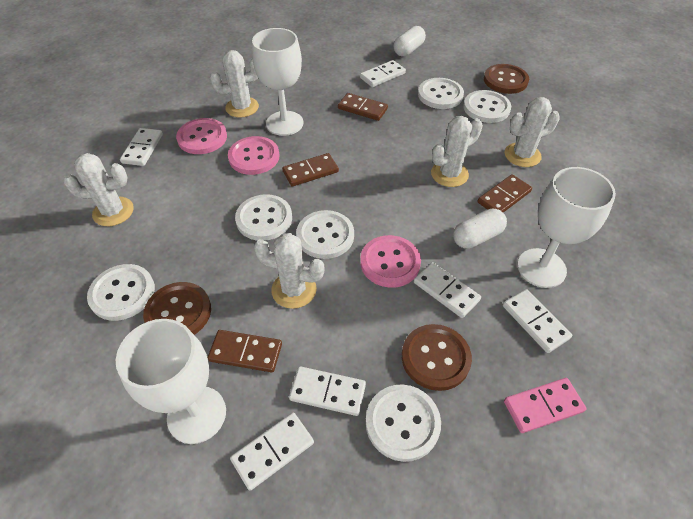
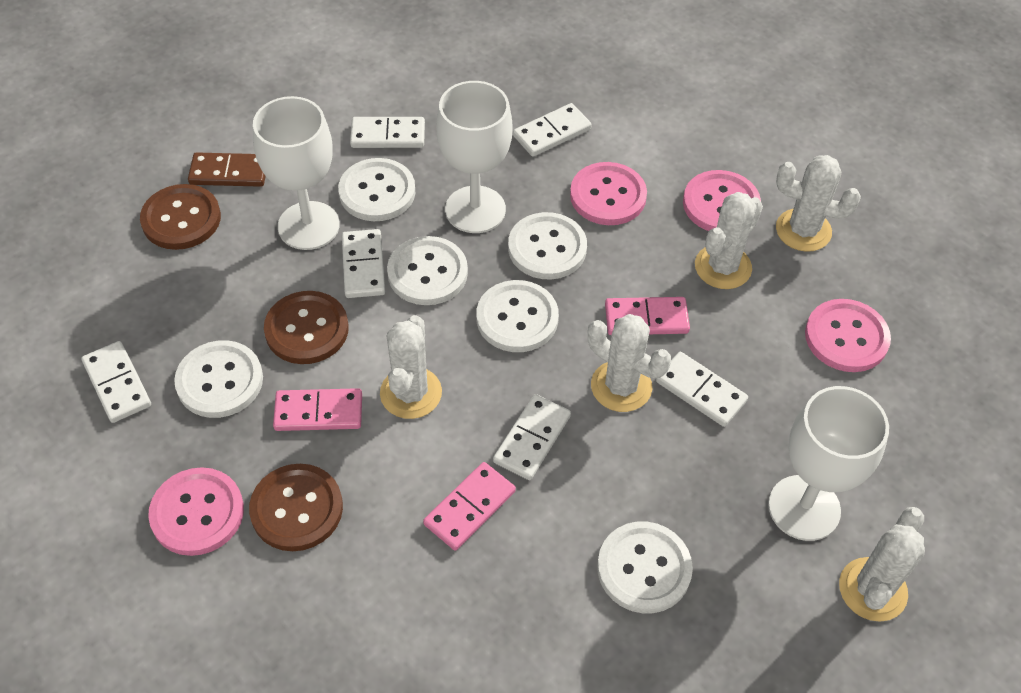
brown domino: [208,330,282,372] [282,153,339,187] [338,93,388,121] [478,174,532,213] = 4 -> [188,152,266,187] = 1
pink button: [176,118,227,154] [228,136,279,175] [360,235,421,288] = 3 -> [148,467,244,556] [570,162,647,225] [683,170,761,231] [805,299,891,372] = 4
pink domino: [504,378,586,433] = 1 -> [273,388,362,431] [423,462,516,551] [605,297,690,335] = 3
white capsule: [394,26,426,57] [453,209,507,249] = 2 -> none = 0

